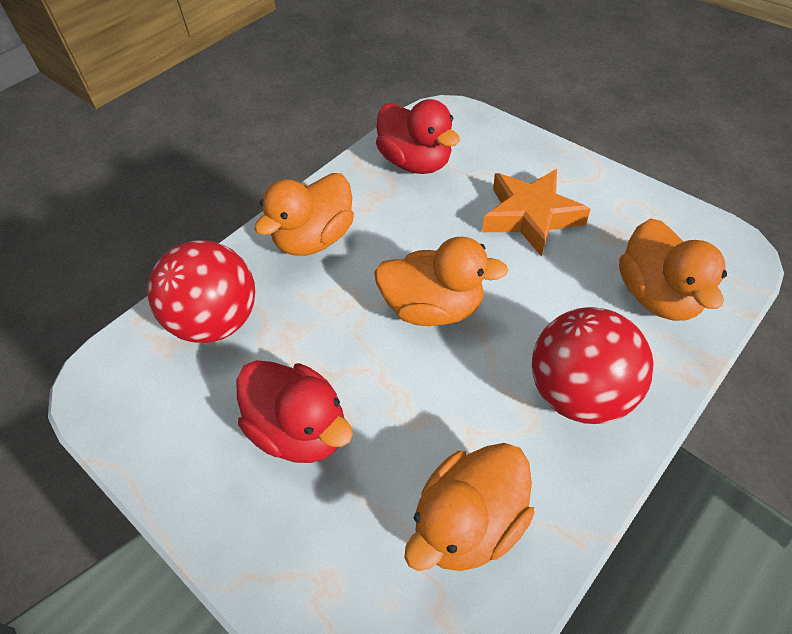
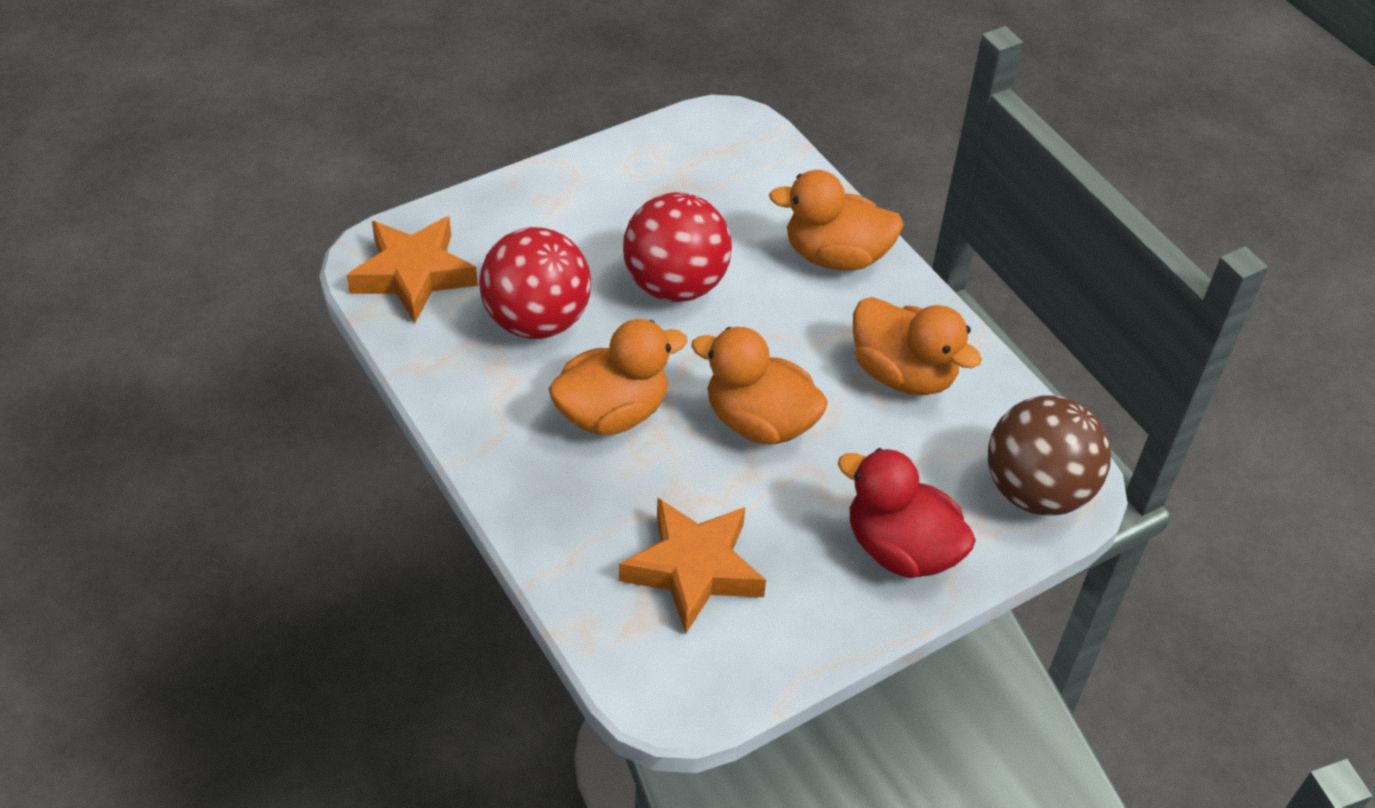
brown ball: none = 0 -> [988,395,1111,516] = 1
orange star: [482,169,591,257] = 1 -> [347,216,478,323] [619,497,766,634] = 2
red duck: [236,360,353,463] [376,99,460,174] = 2 -> [838,448,976,578] = 1

